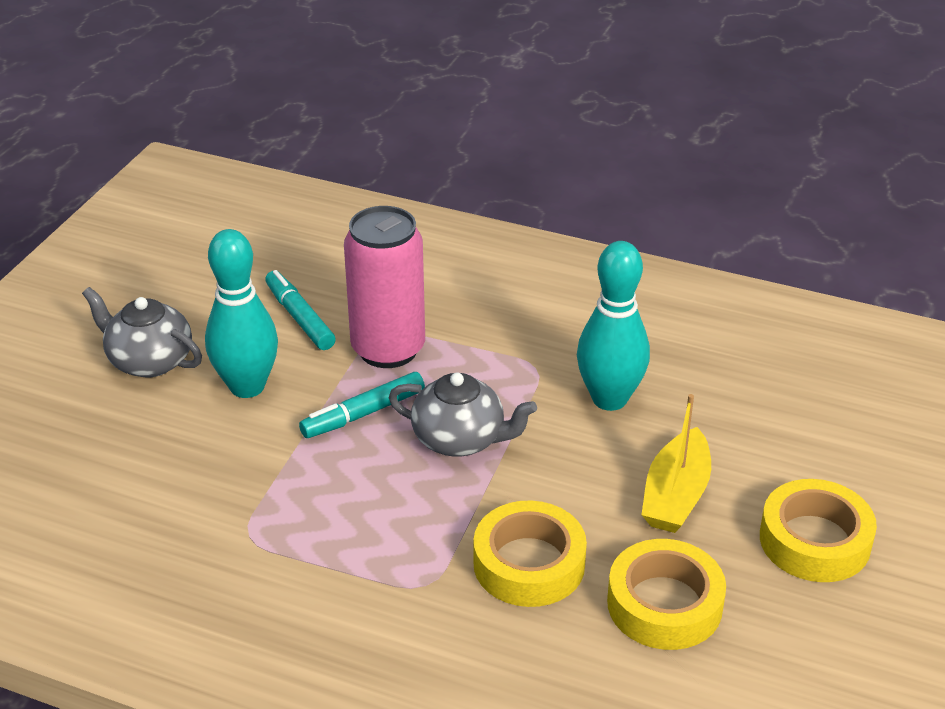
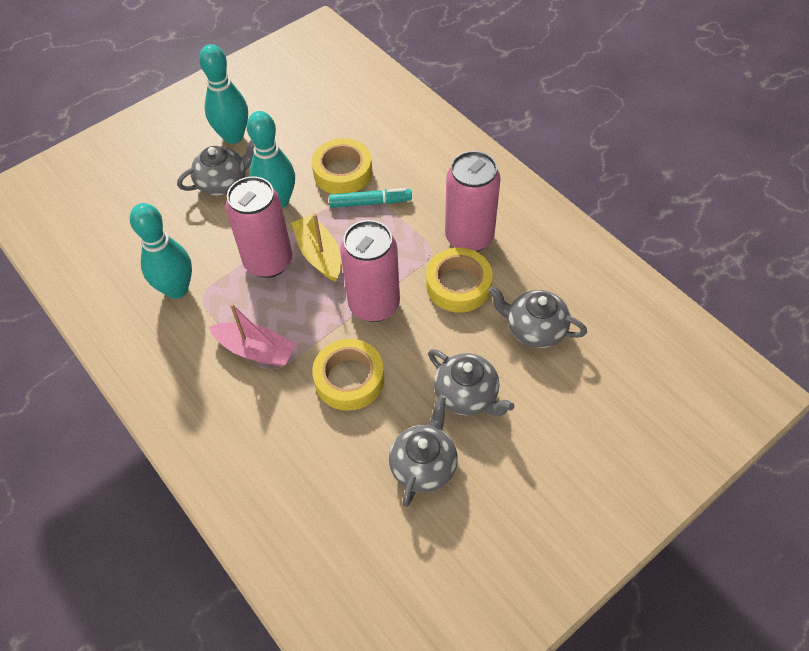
grey teapot: [82,287,202,377] [388,373,537,457] = 2 -> [177,140,254,196] [389,396,458,507] [428,349,514,416] [488,286,587,348] = 4
pink boat: none = 0 -> [209,303,297,366] = 1
pink can: [344,206,425,368] = 1 -> [225,177,292,278] [340,220,400,322] [445,151,501,252] = 3
turquoise bowling pin: [205,229,278,398] [577,241,650,411] = 2 -> [130,203,192,299] [199,44,248,144] [247,111,295,209] = 3
turquoise marker: [265,270,336,350] [299,372,425,438] = 2 -> [329,188,412,208] = 1

